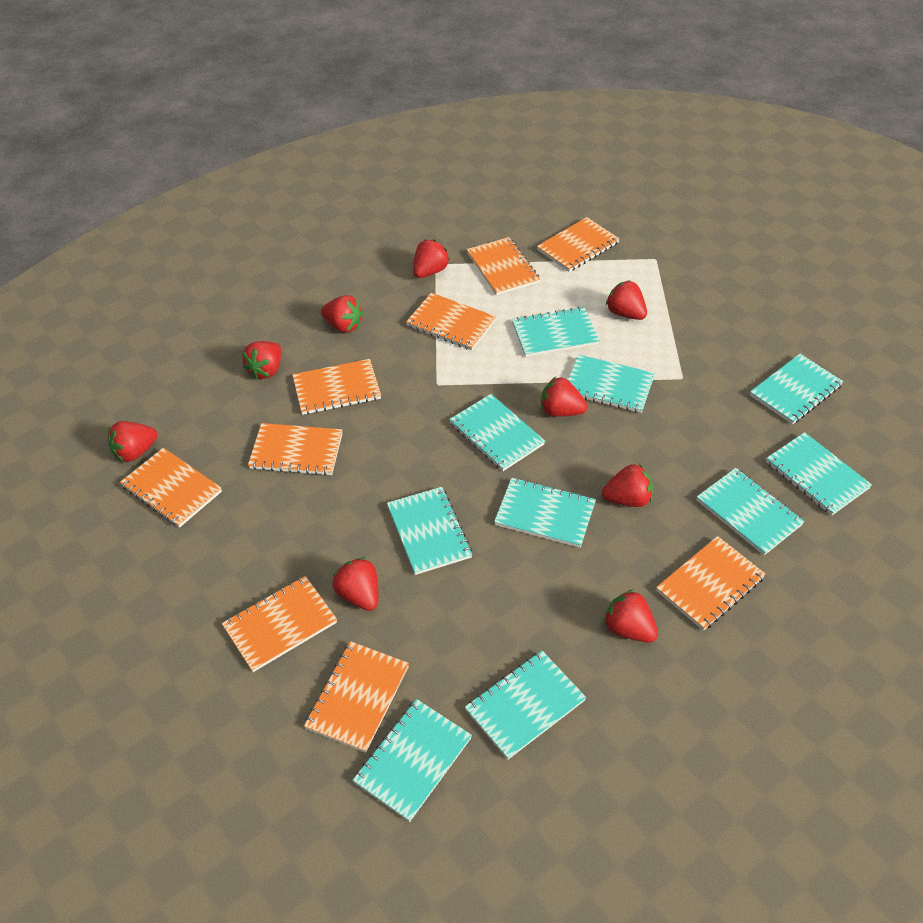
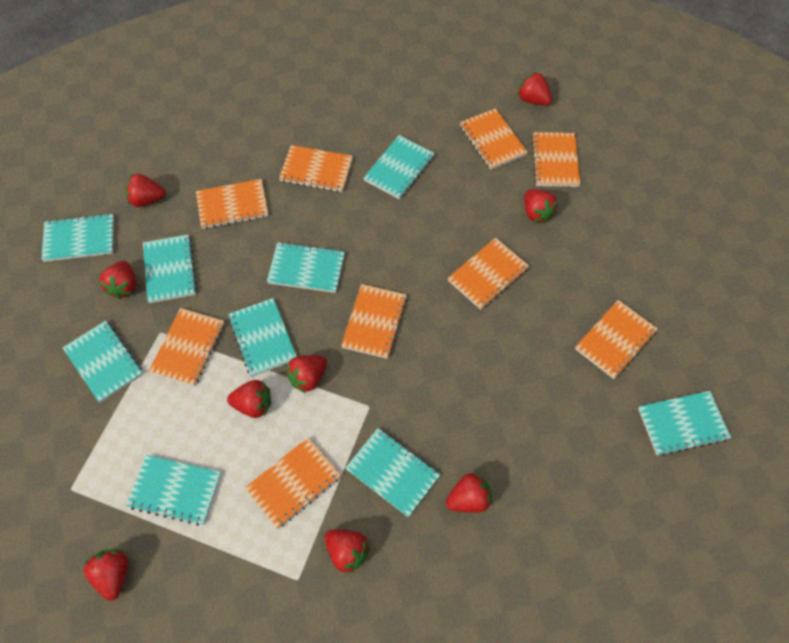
turquoise notebook: [353,699,472,822] [387,487,472,575] [449,394,545,471] [465,651,586,760] [494,478,596,548] [512,307,600,357] [568,354,655,413] [697,468,805,555] [750,354,844,424] [766,432,872,516] = 10 -> [41,213,114,262] [63,321,143,403] [126,455,221,526] [143,234,197,303] [228,298,297,377] [267,242,345,293] [345,428,440,517] [364,135,435,199] [638,391,731,456] = 9

